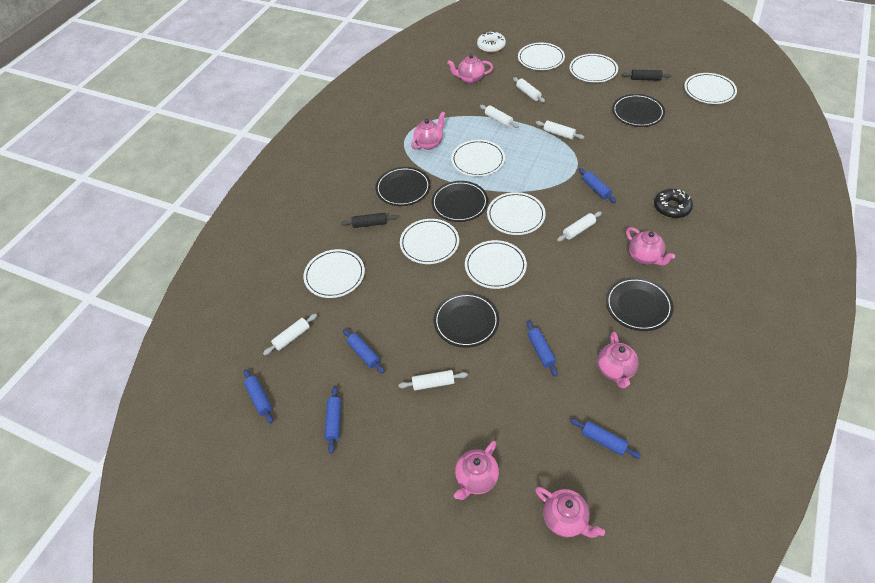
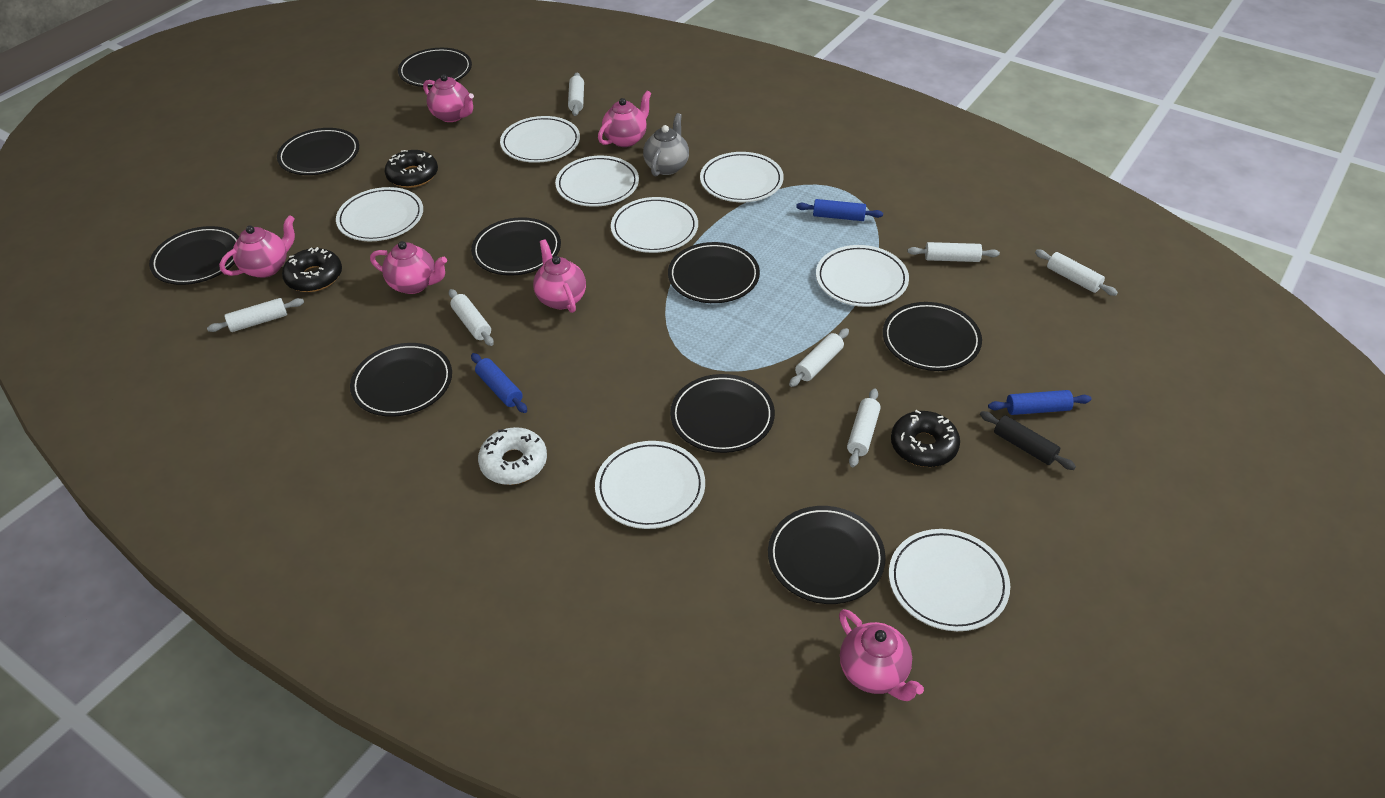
black donut: [654,189,693,218] = 1 -> [282,247,342,292] [385,150,438,188] [891,410,960,467] = 3
black plate: [375,167,431,206] [431,181,488,222] [434,293,499,348] [606,277,674,331] [612,94,665,127] = 5 -> [149,226,239,285] [277,128,359,175] [350,343,452,417] [398,48,472,87] [471,217,561,276] [668,242,760,303] [670,374,775,453] [768,506,886,604] [883,302,982,371] = 9
black rolling pin: [341,213,398,228] [622,70,672,81] = 2 -> [980,411,1076,470] = 1
blue rolling pin: [244,369,273,424] [324,386,341,454] [343,329,385,373] [526,320,558,377] [570,418,641,459] [579,168,616,203] = 6 -> [471,353,527,413] [796,199,883,221] [988,390,1091,415] = 3
grey teapot: none = 0 -> [643,113,689,176] = 1
white rolling pin: [263,314,317,355] [398,370,468,390] [480,105,519,128] [513,77,545,103] [536,121,584,139] [557,211,602,242] = 6 -> [207,298,304,332] [449,289,494,346] [568,72,584,116] [789,328,849,387] [847,389,881,467] [907,242,1000,262] [1035,250,1118,296] = 7

